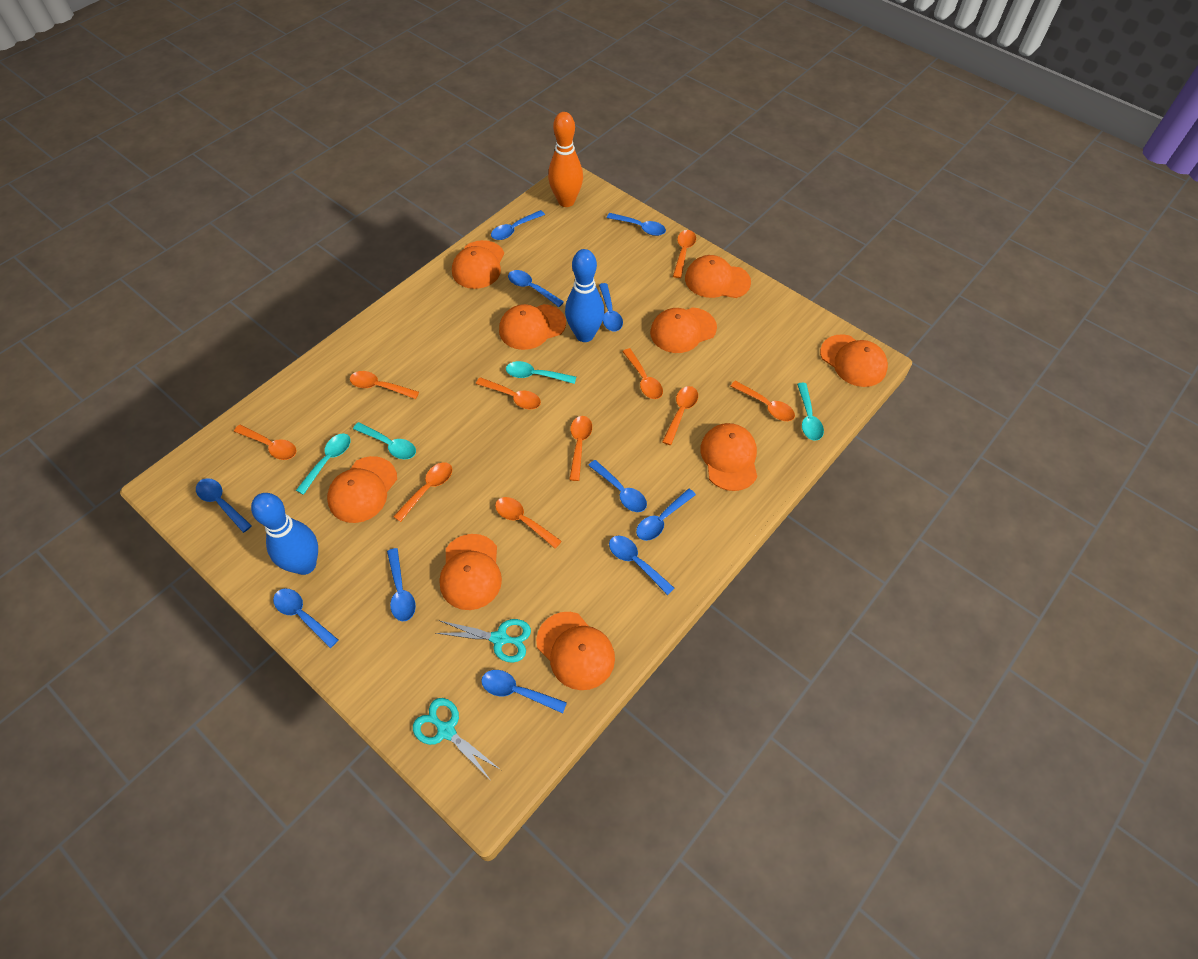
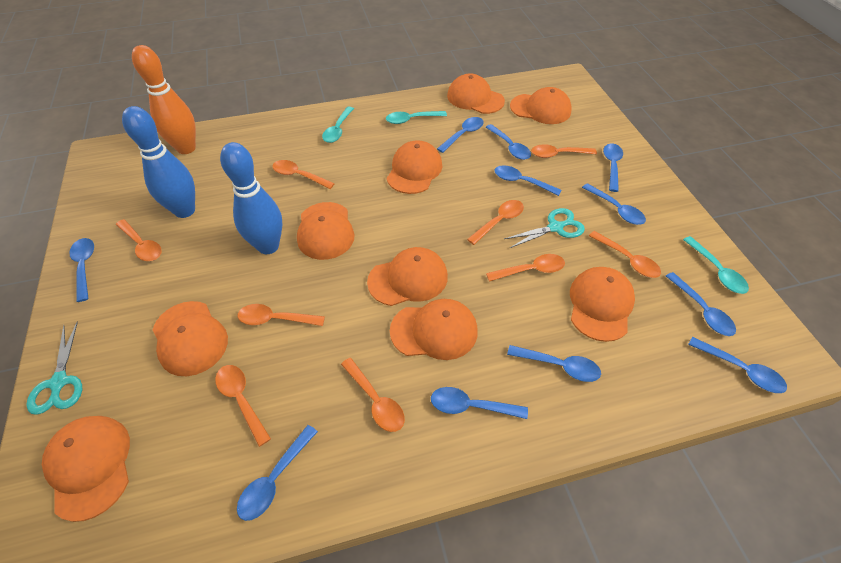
orange spoon: [234,425,297,460] [350,371,419,399] [393,462,452,522] [476,377,541,409] [495,497,562,549] [569,416,592,481] [622,348,663,399] [662,386,698,445] [673,230,696,278] [731,381,795,421] = 10 -> [116,219,162,261] [215,365,271,447] [237,304,325,326] [273,160,335,189] [341,358,405,432] [467,200,524,245] [486,254,565,282] [531,144,597,158] [589,231,661,278] = 9
turquoise spoon: [296,433,351,495] [353,422,416,459] [506,361,576,384] [797,383,824,441] = 4 -> [322,107,354,143] [386,111,447,124] [683,236,749,294] = 3

